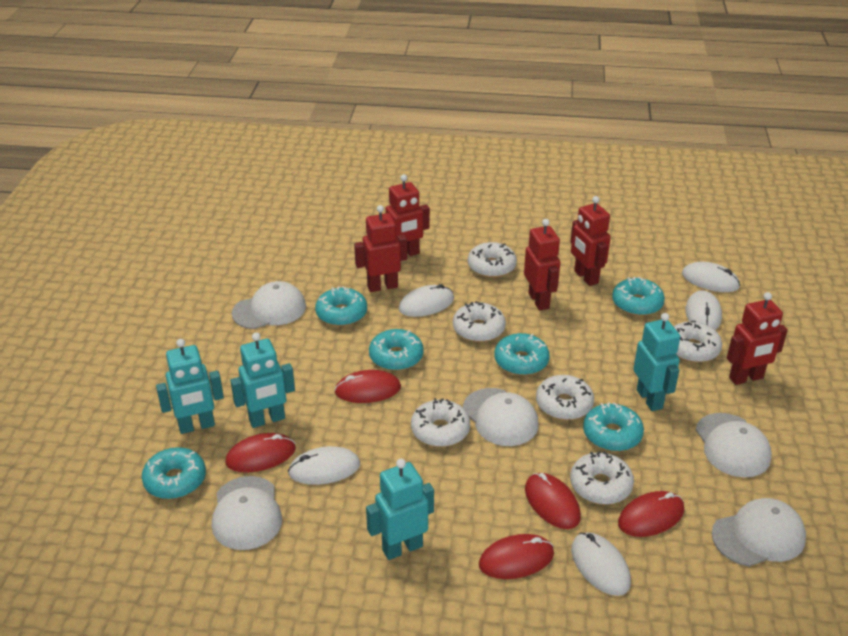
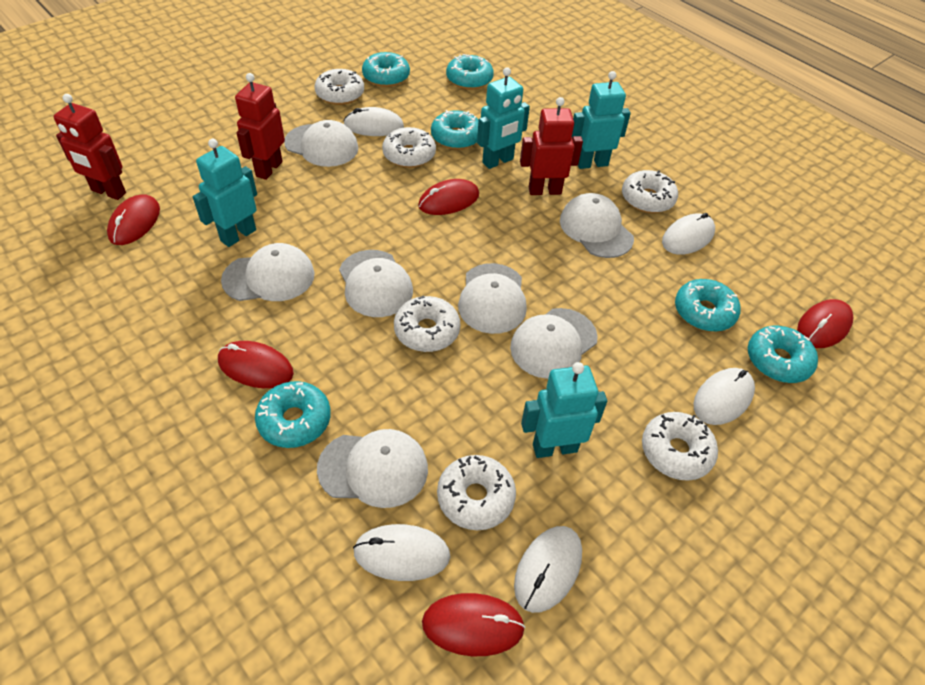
red robot: [354,205,407,292] [386,174,430,256] [524,219,560,311] [571,196,611,286] [727,292,788,385] = 5 -> [54,94,126,200] [235,73,285,180] [520,97,583,195] = 3
white cap: [212,476,282,550] [232,281,306,329] [463,388,539,446] [696,413,772,477] [712,498,806,567] = 5 -> [221,243,315,301] [284,120,359,167] [317,429,428,508] [339,250,413,317] [458,263,527,334] [510,308,598,379] [560,193,634,258] = 7

